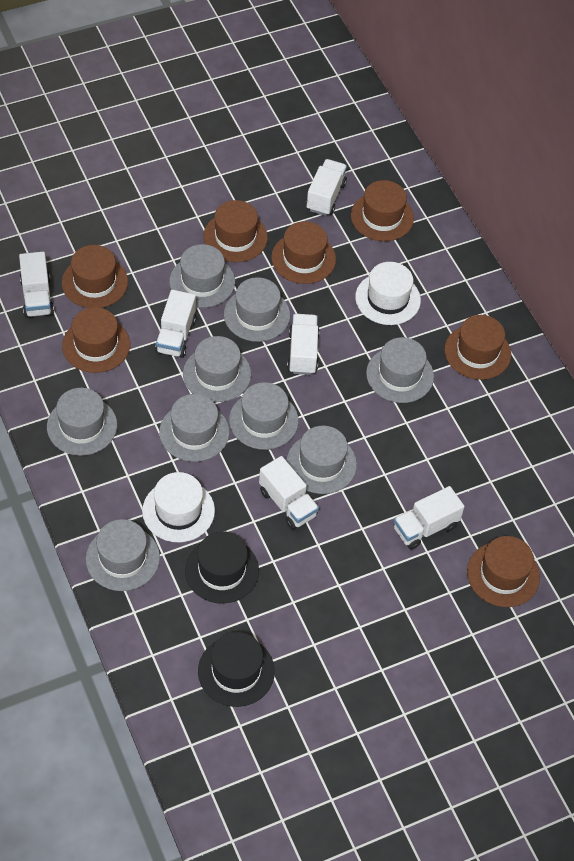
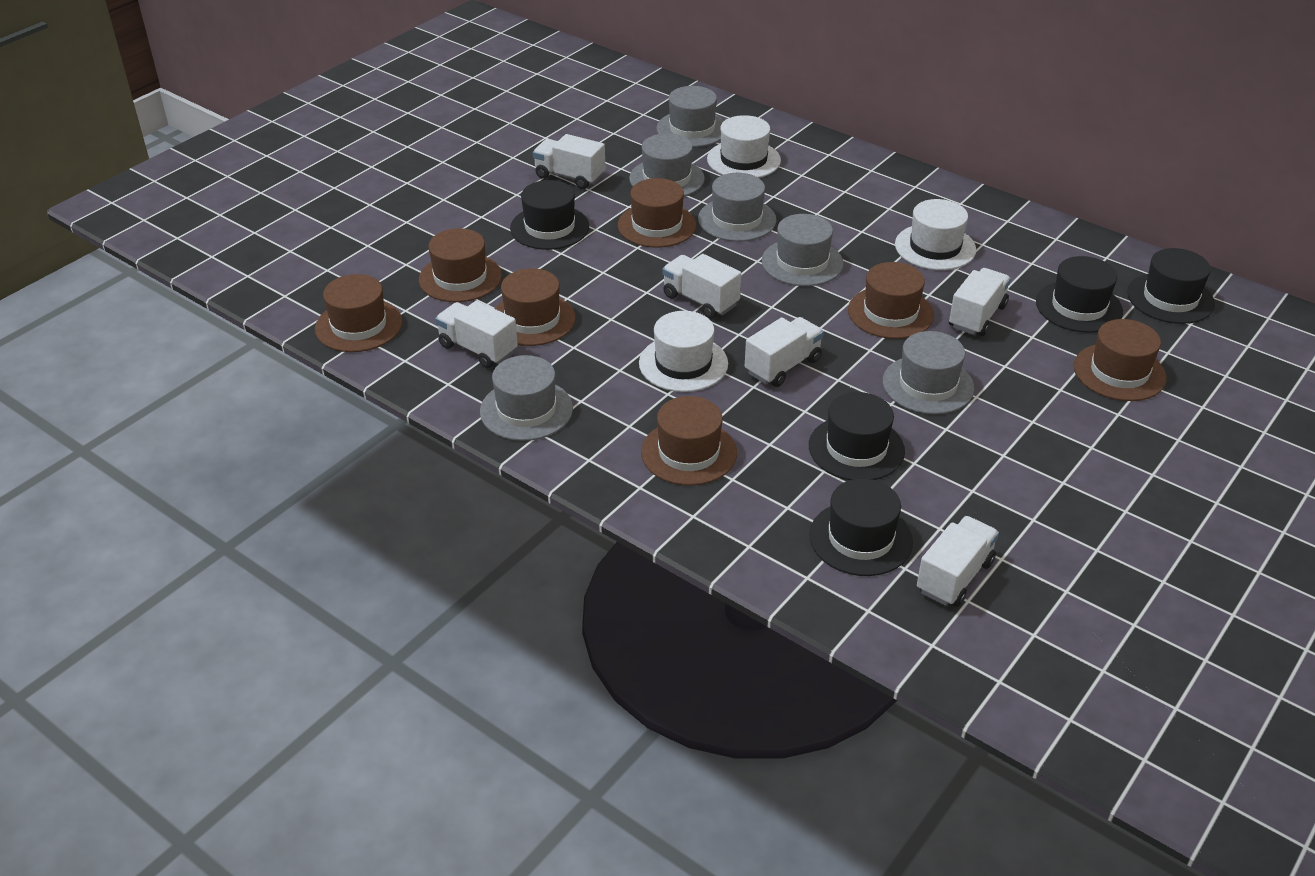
black hat: [185,532,259,604] [198,632,275,707] = 2 -> [510,180,589,250] [809,392,905,480] [810,479,913,576] [1036,256,1123,333] [1127,248,1215,324] = 5
grey hat: [47,388,117,456] [86,519,160,591] [159,394,229,462] [169,244,235,308] [183,336,251,402] [224,277,290,342] [229,382,299,450] [287,426,357,494] [366,337,434,403] = 9 -> [480,355,573,441] [629,133,705,197] [657,86,724,147] [698,173,777,241] [762,214,844,286] [883,331,974,414] = 6
white hat: [142,472,215,543] [355,262,421,325] = 2 -> [639,311,728,392] [707,115,781,178] [895,199,976,270] = 3

